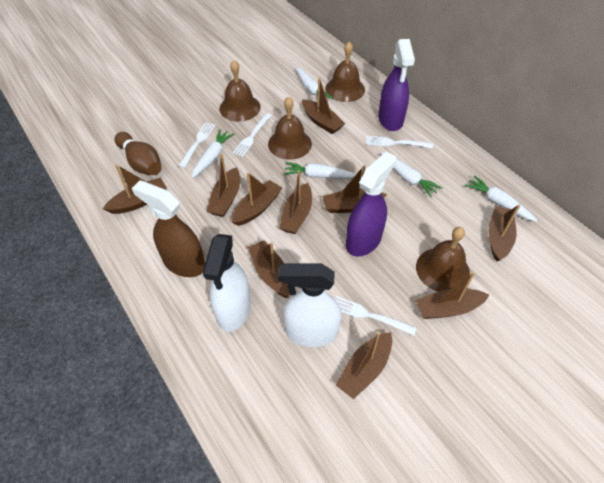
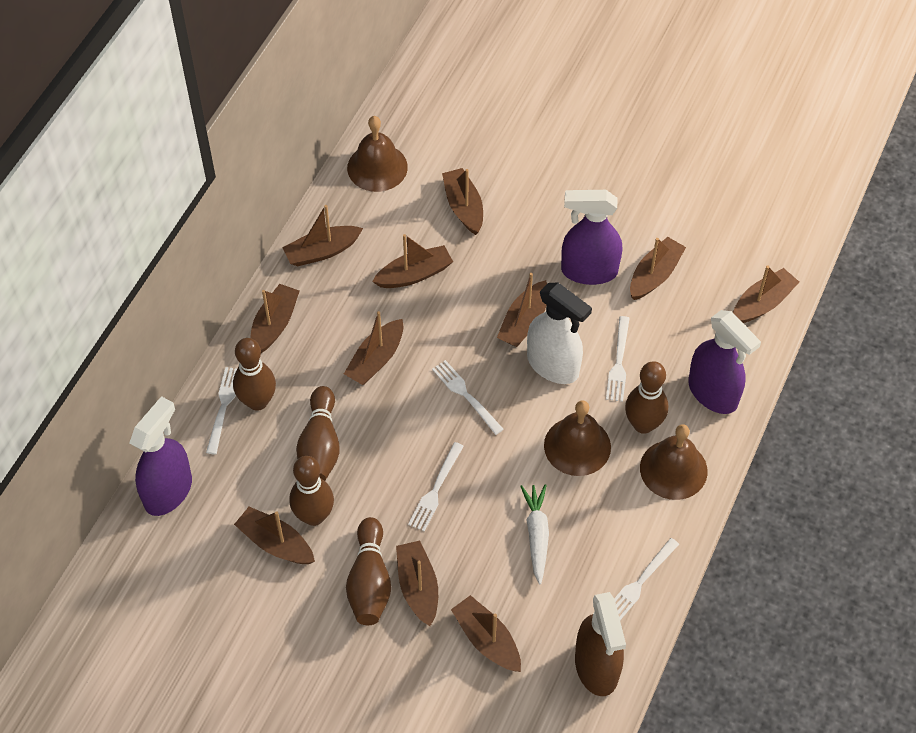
brown bell: [219,60,261,122] [268,96,312,160] [325,42,365,102] [416,227,470,292] = 4 -> [347,116,408,192] [544,400,611,476] [640,424,708,500] = 3
brown boat: [103,164,167,214] [206,154,240,217] [232,172,282,226] [248,240,290,298] [279,170,312,234] [302,78,345,134] [322,165,387,213] [336,331,392,399] [415,272,489,319] [488,204,520,261] = 10 -> [234,507,315,564] [250,284,300,353] [282,205,363,266] [344,311,403,385] [372,234,453,288] [396,541,438,626] [442,168,483,235] [451,595,521,672] [497,273,547,347] [630,237,686,300] [733,266,799,323] = 11
brown bowling pin: [115,132,162,175] = 1 -> [233,338,276,411] [289,456,334,526] [296,386,340,481] [346,517,391,625] [625,361,668,434] = 5
purple spray bottle: [346,152,397,257] [378,39,415,131] = 2 -> [129,396,192,516] [561,190,622,285] [688,310,761,414] = 3
white carrot: [192,129,234,179] [284,162,356,178] [295,67,334,102] [381,152,442,197] [465,175,538,222] = 5 -> [520,484,549,584] = 1
white fork: [179,122,216,168] [233,113,272,157] [335,296,417,335] [366,136,433,148] = 4 -> [206,367,237,455] [408,442,464,532] [432,360,504,435] [606,316,630,402] [614,538,679,620] = 5
white spray bottle: [203,234,251,332] [278,263,341,347] = 2 -> [527,283,592,384] = 1

